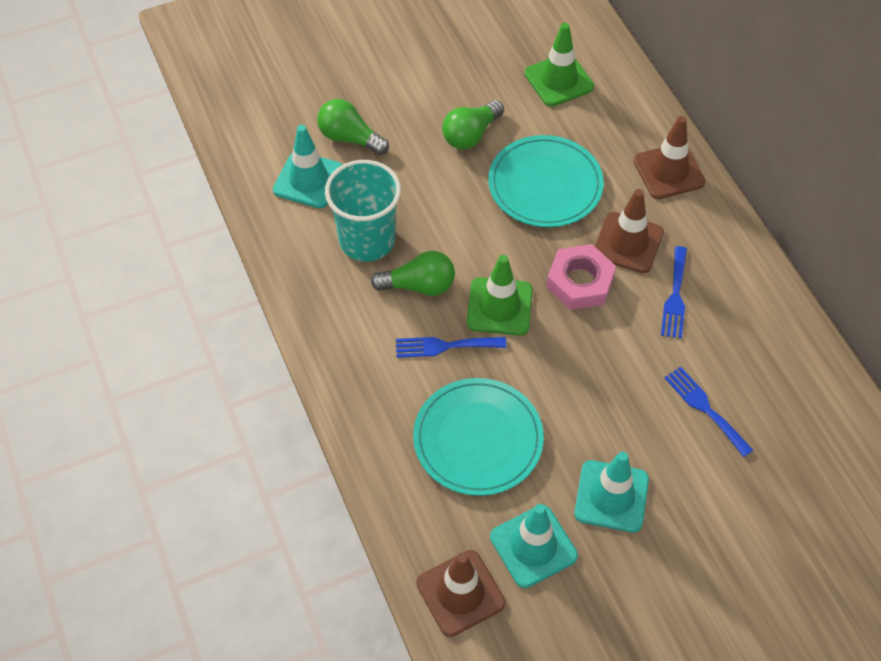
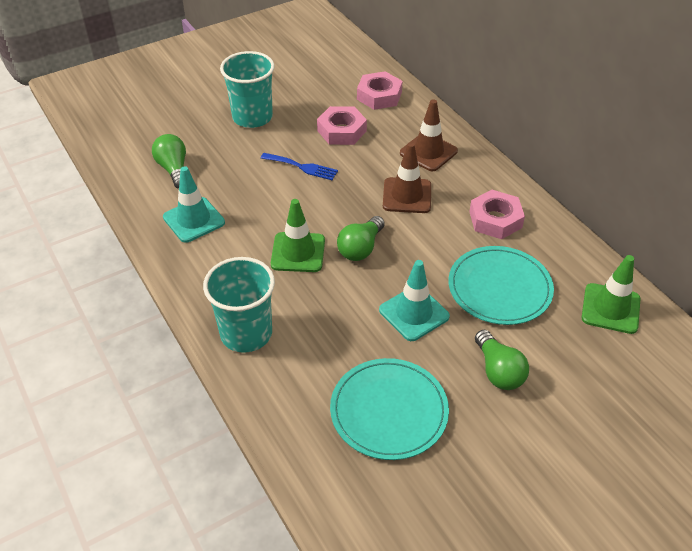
blue fork: [396,337,506,358] [661,246,687,339] [664,367,753,457] = 3 -> [261,153,338,180] = 1
brown traffic cone: [416,550,505,637] [594,189,664,273] [634,116,705,199] = 3 -> [383,142,431,213] [400,99,458,171] = 2
pink nut: [546,244,616,310] = 1 -> [317,106,367,145] [357,71,403,110] [469,190,525,239] = 3
turquoise cup: [325,160,401,262] = 1 -> [203,257,275,353] [220,51,275,128] = 2
turquoise traffic cone: [273,125,343,208] [490,504,578,588] [574,451,649,532] = 3 -> [163,166,225,243] [379,260,450,341] = 2

